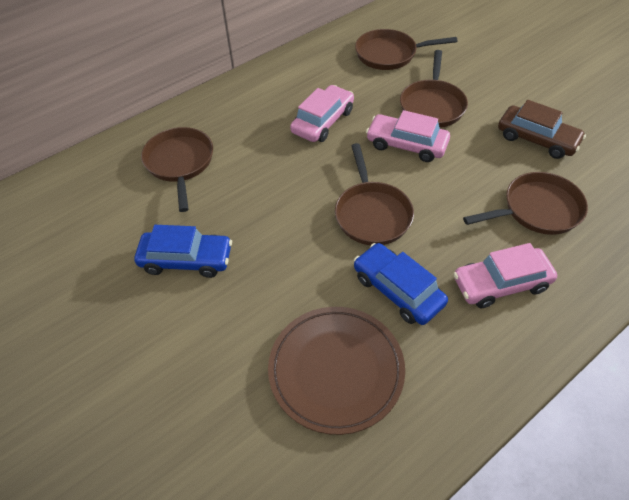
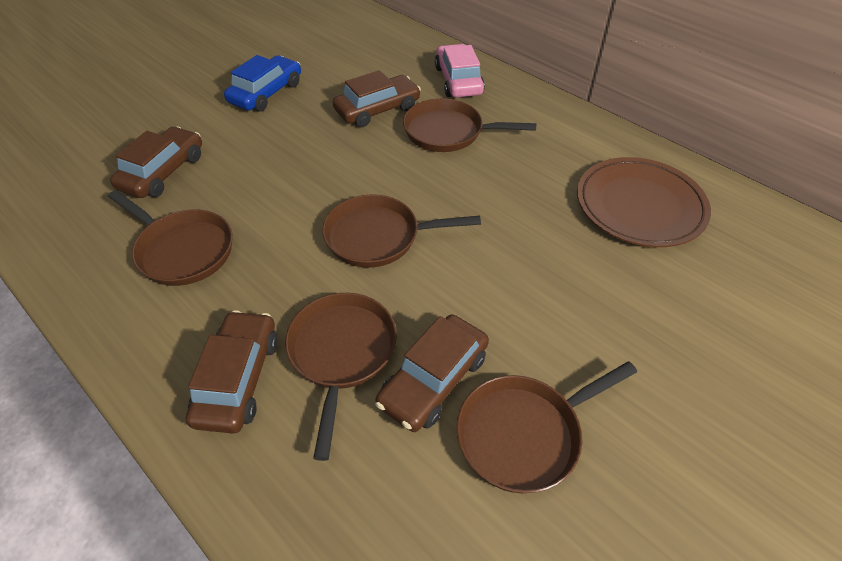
blue car: [134,225,232,278] [354,243,448,325] = 2 -> [224,55,301,112] = 1
brown car: [498,100,586,159] = 1 -> [110,126,202,198] [186,310,278,434] [333,70,421,127] [375,314,489,432] = 4
pink car: [290,85,354,142] [366,110,450,162] [453,243,557,308] = 3 -> [435,44,485,98] = 1

